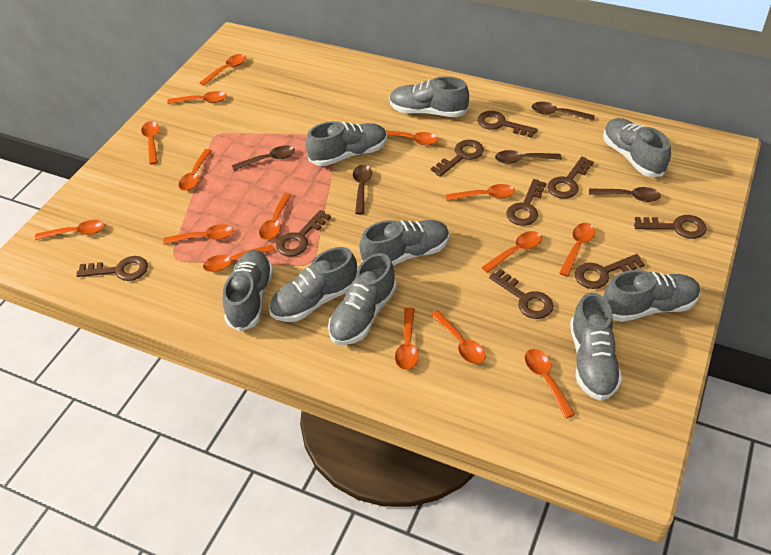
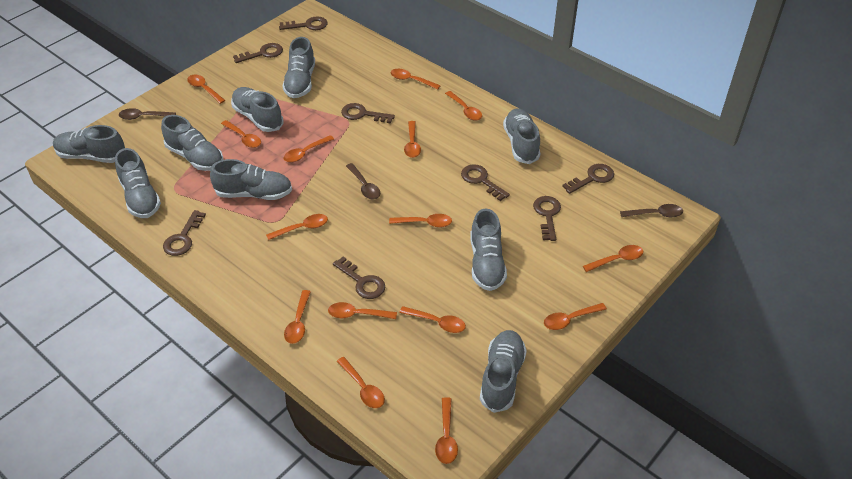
brown key: [76,256,148,281] [276,210,331,256] [431,140,484,177] [477,111,538,138] [489,269,553,319] [506,179,546,226] [547,157,594,198] [575,254,645,289] [634,215,706,239] = 9 -> [163,210,206,256] [233,43,283,63] [279,16,328,30] [333,256,385,299] [341,103,395,124] [461,164,510,201] [533,196,561,241] [562,164,614,194] = 8
brown spoon: [232,145,295,171] [353,164,372,214] [495,150,562,164] [532,102,595,121] [589,187,661,202] = 5 -> [119,108,176,120] [346,163,380,199] [620,204,683,217] = 3

